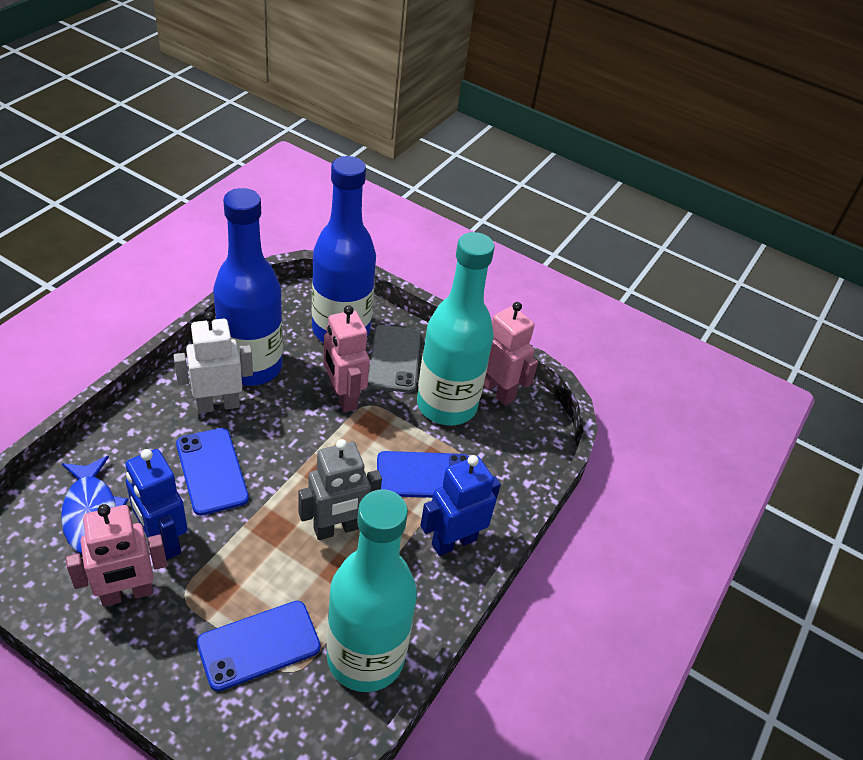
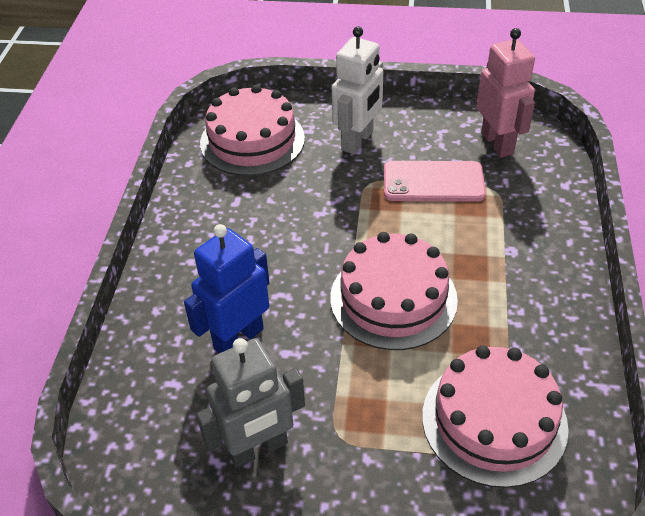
blue bottle: [213,188,283,386] [312,156,376,343] = 2 -> none = 0
blue fish: [61,456,128,554] = 1 -> none = 0
blue phone: [176,428,249,516] [197,601,321,691] [377,451,469,498] = 3 -> none = 0
blue robot: [126,449,188,560] [420,455,501,556] = 2 -> [184,224,270,353] = 1
grey phone: [368,325,421,393] = 1 -> none = 0
pink cake: none = 0 -> [200,85,305,176] [330,232,458,350] [422,346,569,488] = 3
pink phone: none = 0 -> [384,161,486,202] = 1
pink robot: [66,504,167,607] [323,305,370,412] [484,302,538,405] = 3 -> [477,28,535,158] = 1
turquoise bottle: [327,489,417,692] [417,232,494,425] = 2 -> none = 0

